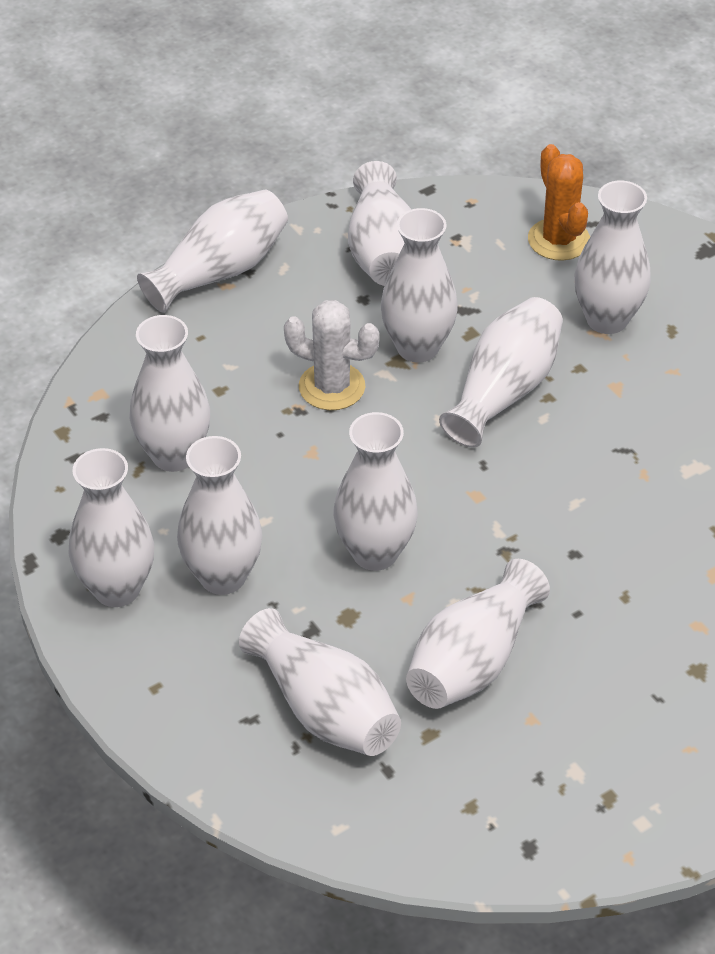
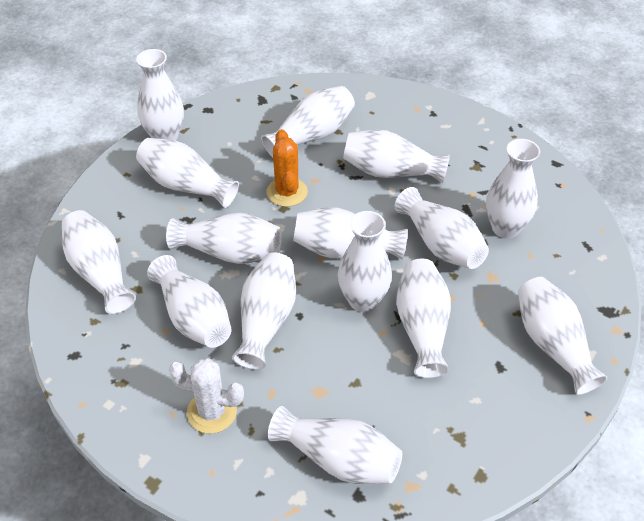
white vase: [69,448,154,607] [129,315,210,472] [137,189,288,313] [177,436,262,595] [239,608,401,756] [334,412,418,571] [348,161,412,286] [381,208,458,363] [406,559,550,709] [439,297,563,448] [574,181,651,334] = 11 -> [62,210,136,314] [136,49,184,140] [136,138,239,208] [147,255,232,348] [166,213,281,264] [232,252,296,370] [261,86,355,157] [268,406,402,484] [293,207,408,260] [338,211,392,312] [343,129,450,183] [395,187,489,269] [396,259,451,378] [486,139,540,238] [518,277,608,395] = 15

